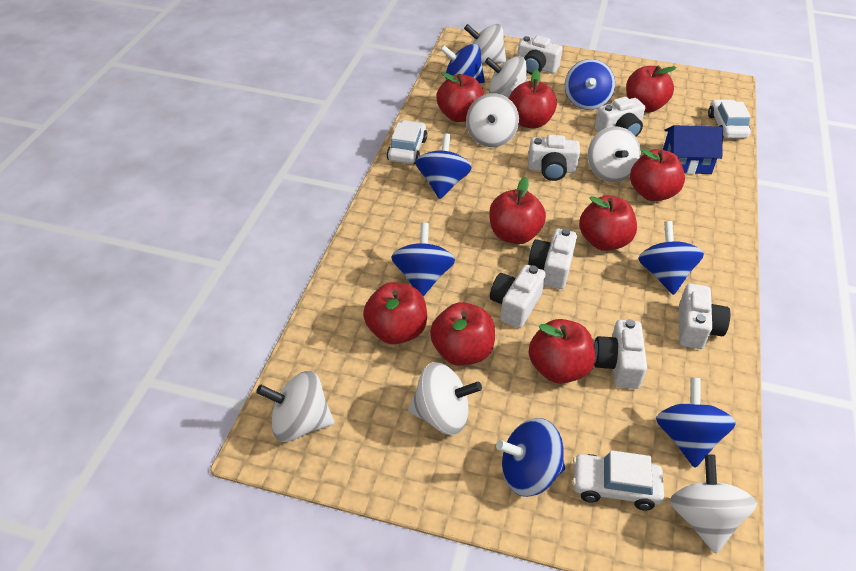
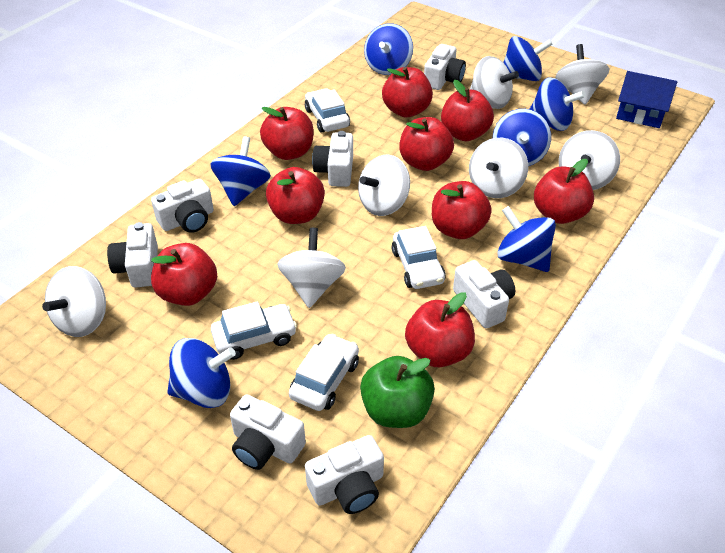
green apple: none = 0 -> [360,356,435,428] = 1
white car: [387,120,427,164] [572,450,664,510] [708,99,751,139] = 3 -> [211,301,297,360] [289,334,359,411] [305,88,350,132] [392,226,446,289] = 4

